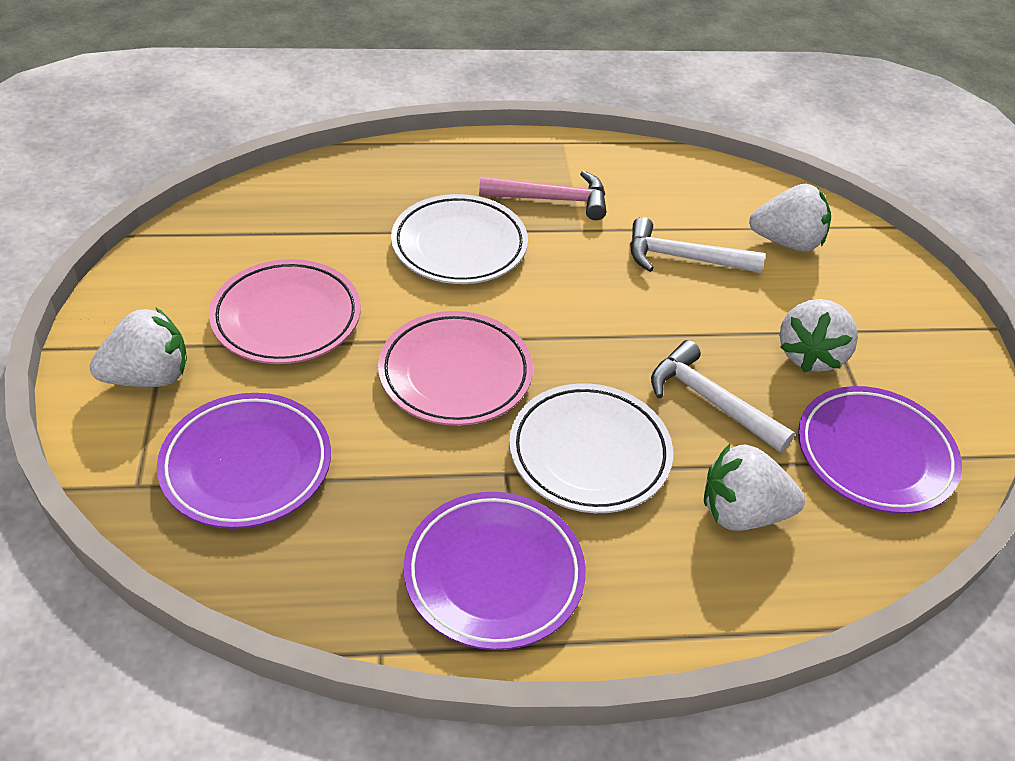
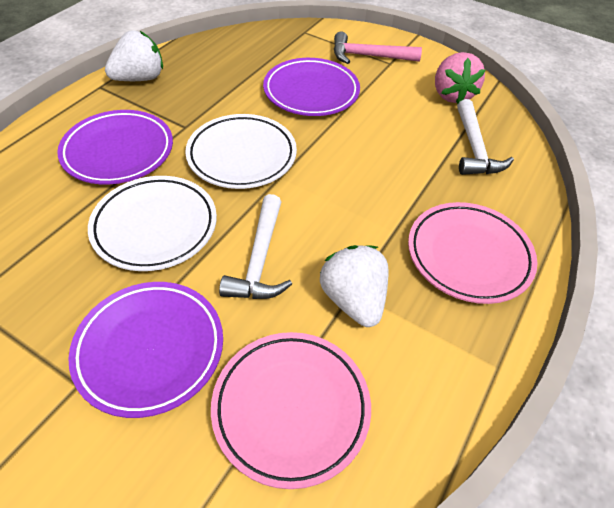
pink strawberry: none = 0 -> [435,52,485,104] = 1
white strawberry: [89,308,187,387] [704,444,805,531] [749,184,831,252] [779,299,858,372] = 4 -> [105,30,163,81] [320,245,389,327] = 2

